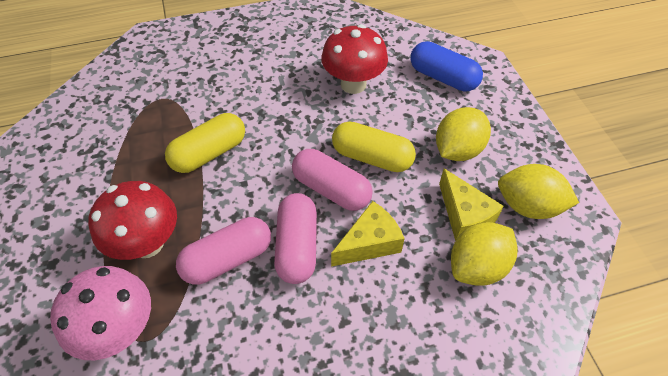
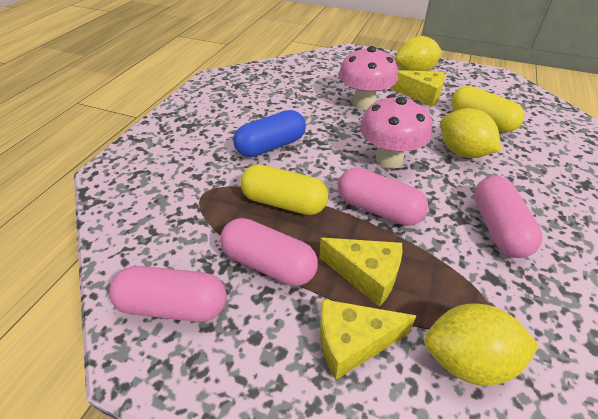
pink capsule: [176,217,271,285] [274,193,317,284] [292,149,373,211] = 3 -> [109,266,227,322] [220,218,318,286] [338,168,428,226] [474,176,542,258] = 4
pink mushroom: [50,266,151,360] = 1 -> [339,46,398,110] [360,95,432,168] = 2
red mushroom: [88,181,177,260] [321,24,388,94] = 2 -> none = 0
yellow cheese: [331,201,405,267] [439,169,504,241] = 2 -> [319,238,402,307] [320,299,416,380] [391,70,445,107] = 3

